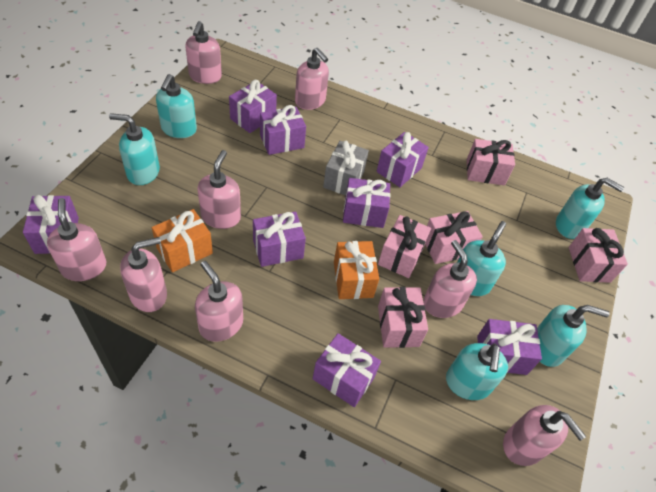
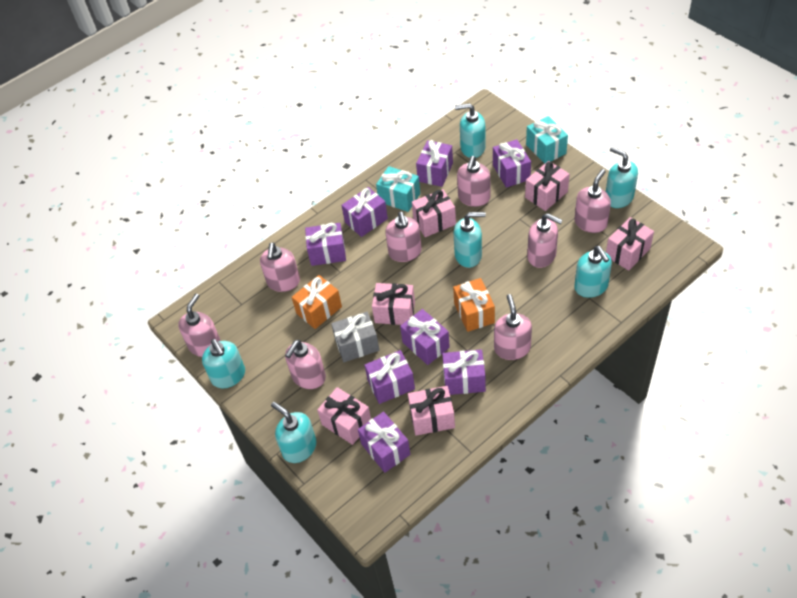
pink gift: [378,215,431,278] [378,287,428,348] [425,211,483,264] [467,139,515,185] [569,228,628,283] = 5 -> [317,387,371,445] [372,283,415,325] [408,386,455,436] [412,189,456,237] [525,161,570,211] [606,217,654,271] = 6
turquoise gift: none = 0 -> [376,166,420,212] [526,116,568,164] = 2

